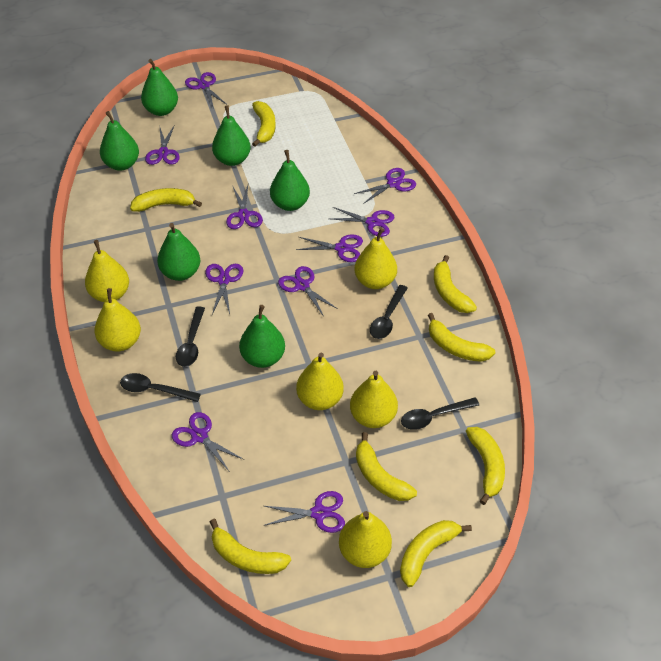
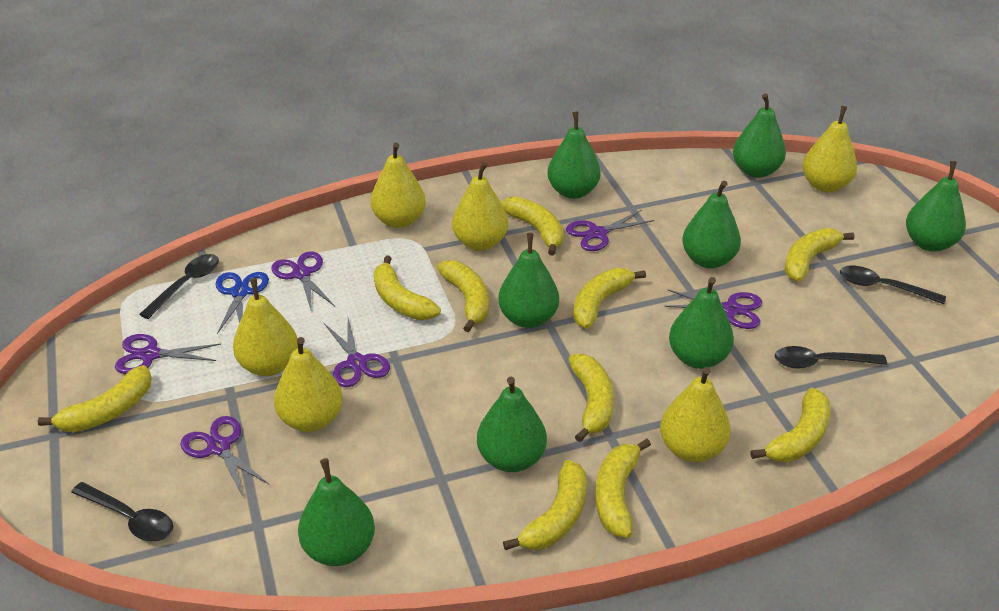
blue scissors: none = 0 -> [216,272,269,334] = 1
green pear: [100,111,139,171] [141,59,178,116] [157,223,200,281] [212,105,251,166] [239,305,285,368] [270,150,310,211] = 6 -> [298,458,375,566] [477,377,547,472] [498,233,559,328] [547,112,601,199] [669,277,734,369] [682,181,741,268] [733,94,786,178] [906,161,966,252] = 8
purple scissors: [145,126,180,165] [172,412,243,471] [185,72,226,109] [205,264,243,314] [226,185,263,229] [265,491,345,533] [278,266,338,317] [296,234,363,262] [330,207,394,237] [354,168,416,204] = 10 -> [115,334,221,374] [180,416,270,496] [271,251,335,313] [324,318,390,387] [566,210,654,251] [665,290,762,329] = 6
yellow banana: [130,188,202,212] [210,519,291,574] [252,101,276,147] [356,432,417,501] [400,520,472,587] [428,313,495,362] [434,255,477,313] [466,427,505,505] = 8 -> [38,365,152,432] [373,256,441,320] [437,260,489,332] [500,196,564,256] [503,460,587,550] [568,354,614,442] [573,268,646,329] [595,438,651,538] [750,388,830,462] [785,228,854,282] = 10

